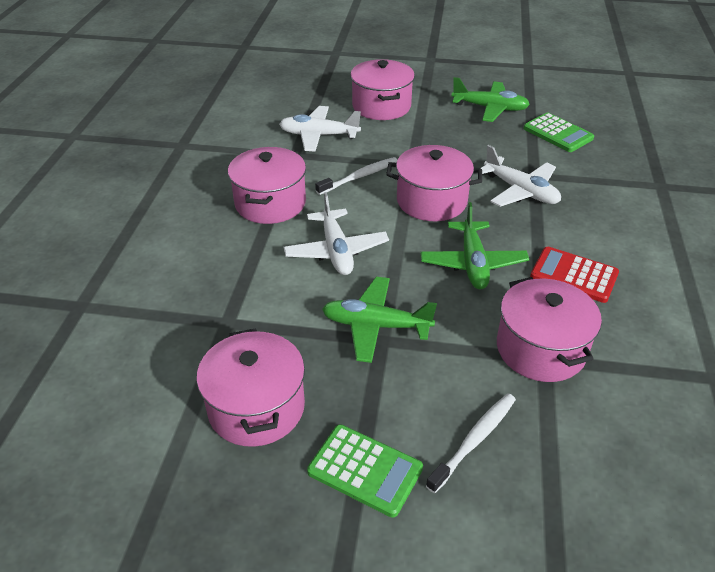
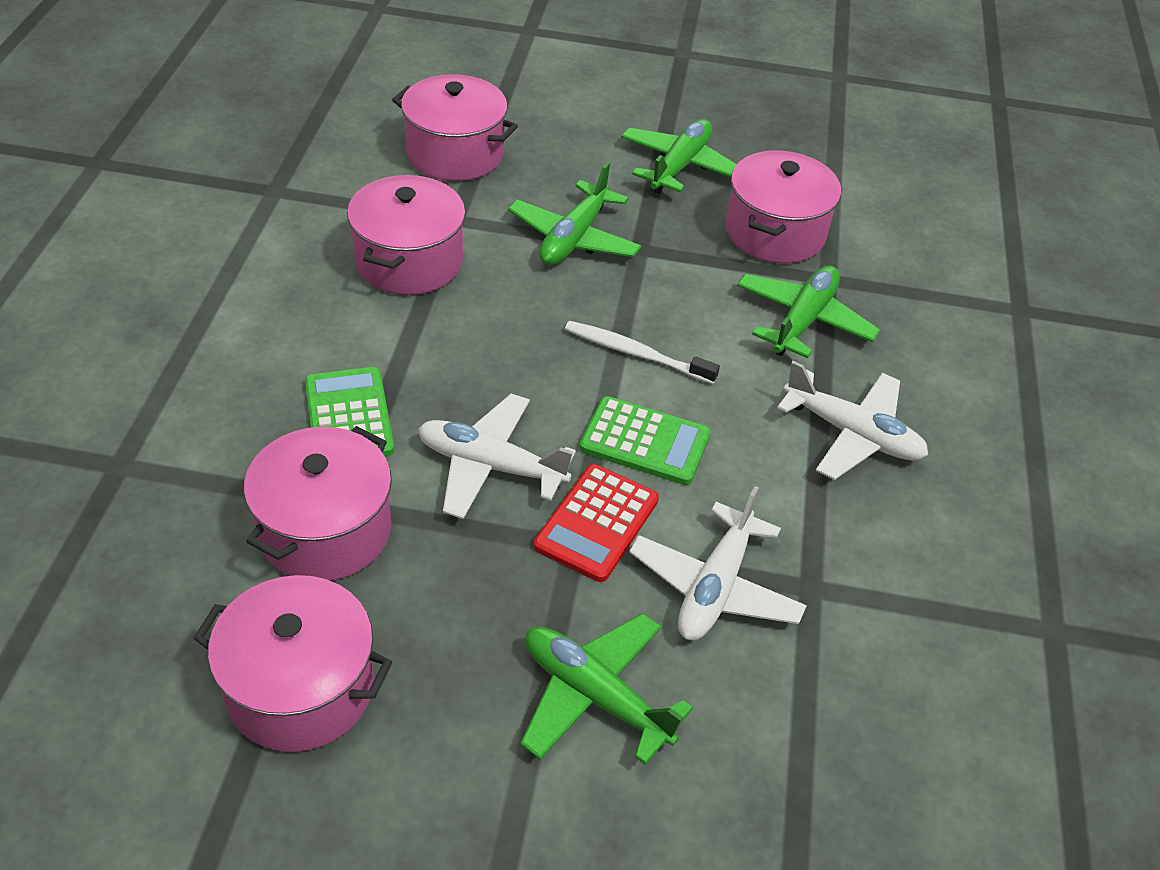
green plane: [322,277,437,363] [420,202,529,289] [452,77,530,122] = 3 -> [508,162,641,265] [521,613,693,765] [621,119,737,194] [737,265,880,358] = 4
white toothbrush: [315,157,397,195] [426,393,516,493] = 2 -> [565,321,720,384] = 1

